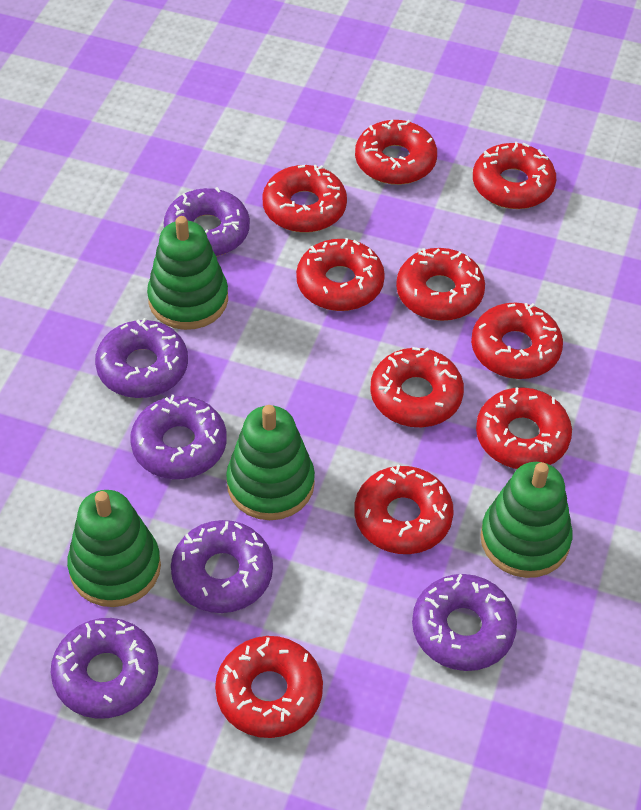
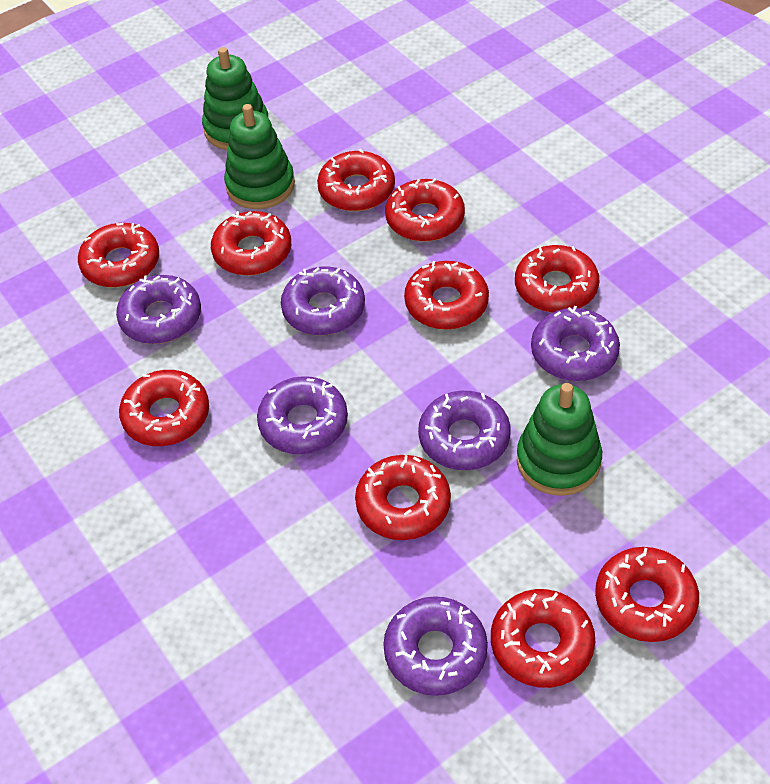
green stacking toy: [67,490,161,607] [147,216,228,330] [226,405,315,520] [480,462,573,578] = 4 -> [202,47,268,150] [224,104,295,209] [517,383,602,496] = 3

